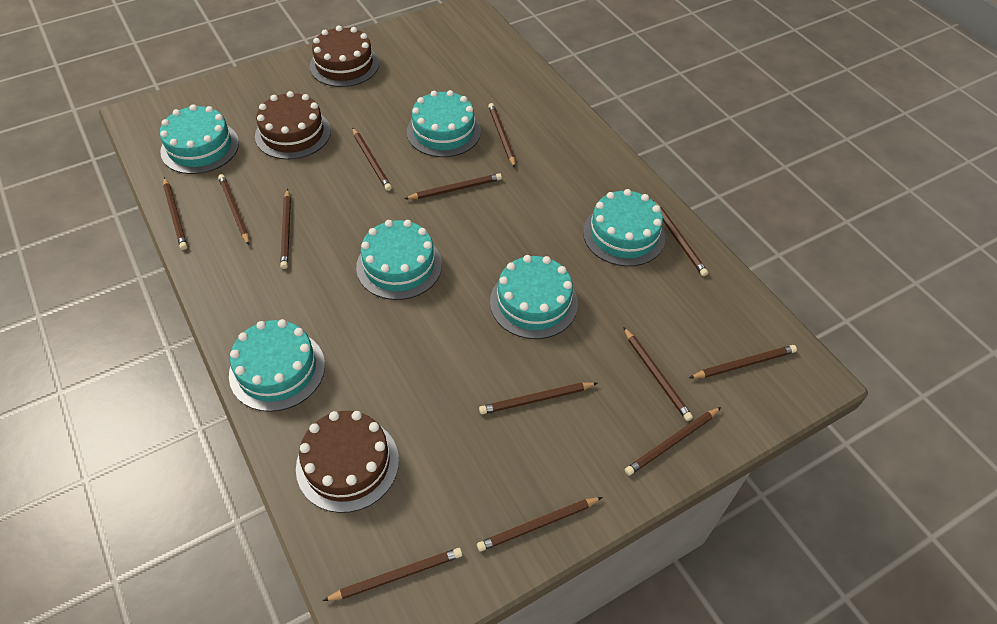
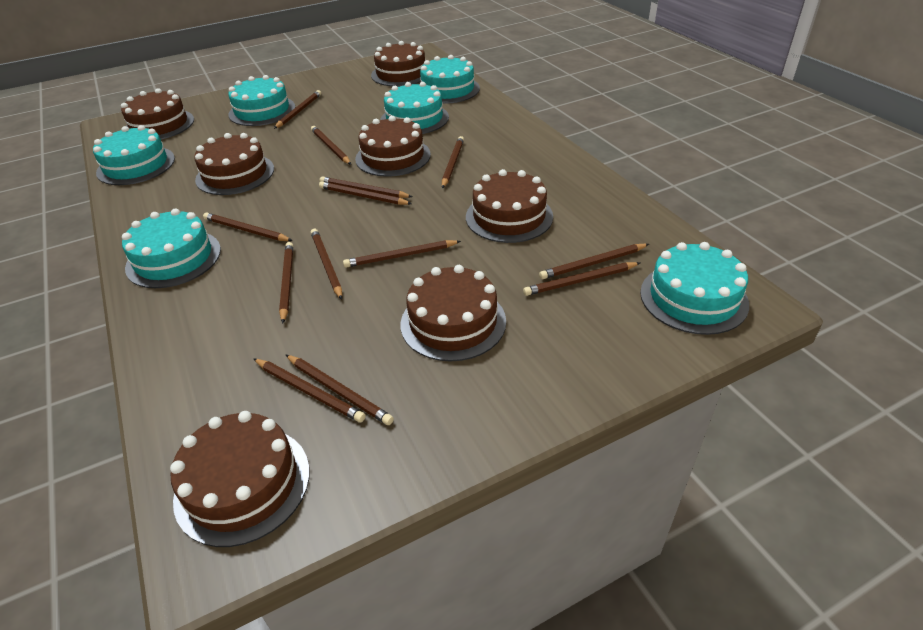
brown cake: [255,91,331,160] [296,411,399,513] [310,26,379,87] = 3 -> [121,88,194,140] [170,411,310,547] [194,133,274,195] [355,116,431,177] [371,41,426,87] [401,265,506,362] [466,169,553,243] = 7

